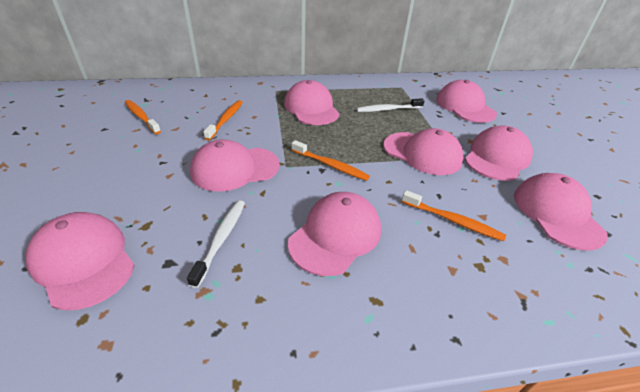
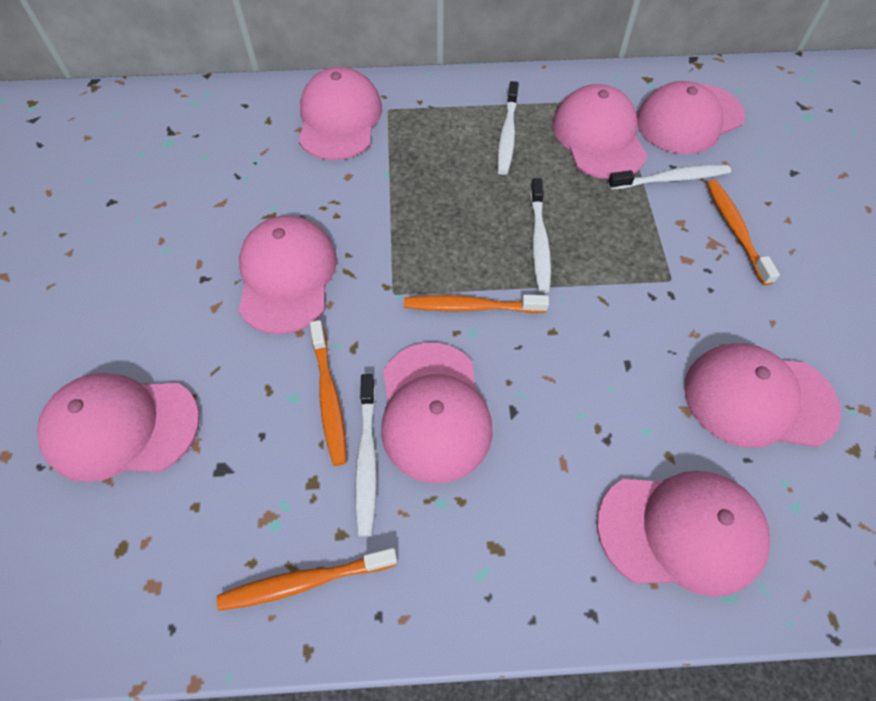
white toothbrush: [187,200,245,288] [356,98,424,112] = 2 -> [355,374,377,536] [497,81,519,175] [530,178,551,293] [608,164,731,190] = 4

